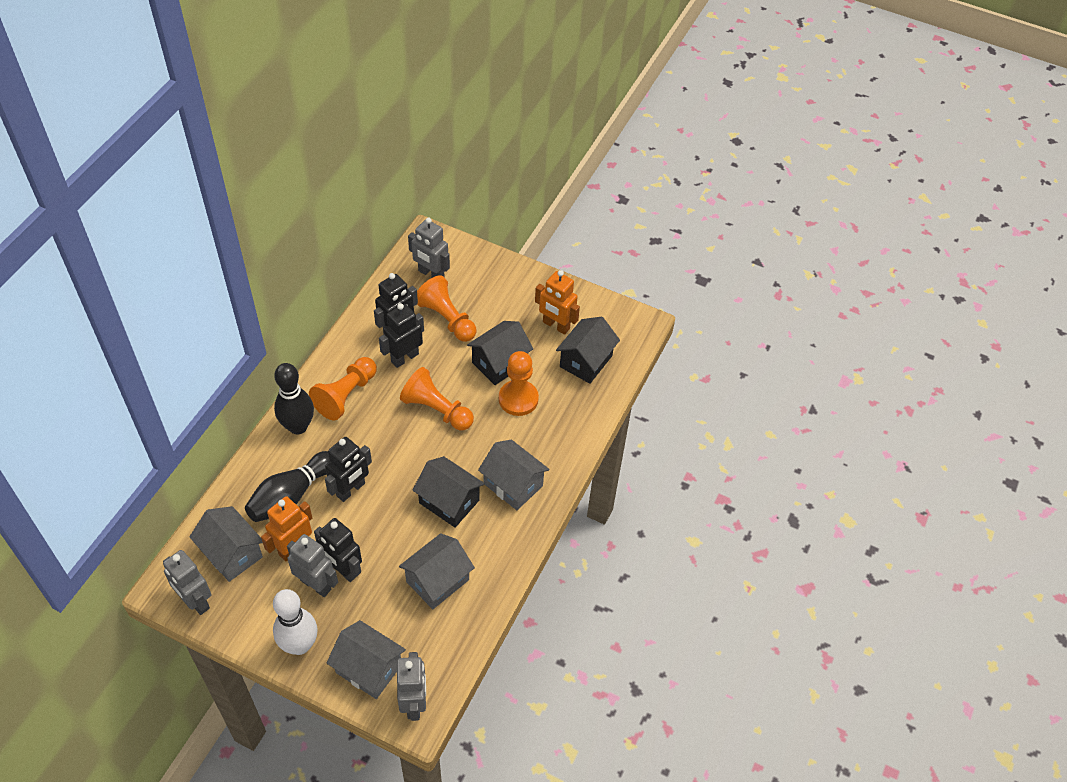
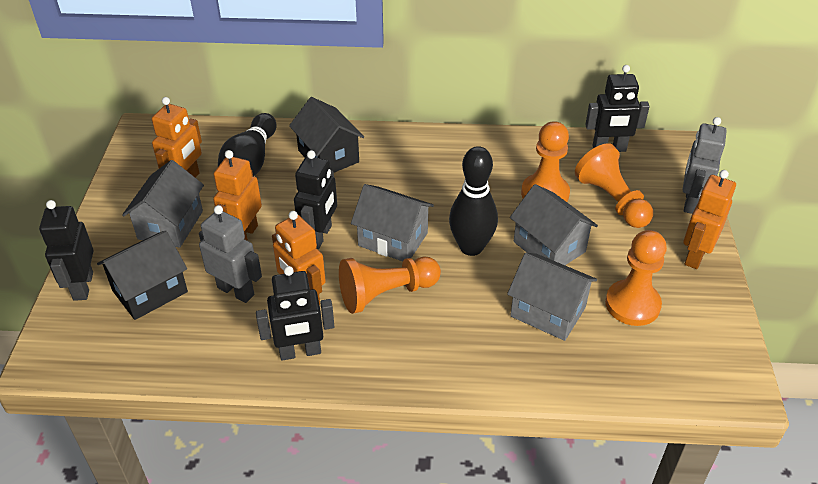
black house: [412,456,485,528] [467,321,533,385] [556,316,620,384] = 3 -> [97,230,188,320] [289,97,364,172] = 2
grey robot: [163,550,212,615] [287,534,338,597] [397,652,426,721] [408,218,450,278] = 4 -> [199,205,262,303] [683,117,727,214] = 2
orange robot: [261,496,312,561] [535,270,580,335] = 2 -> [152,97,202,178] [213,150,262,241] [272,211,326,305] [683,170,736,269] = 4
white bowling pin: [273,589,318,655] = 1 -> none = 0

